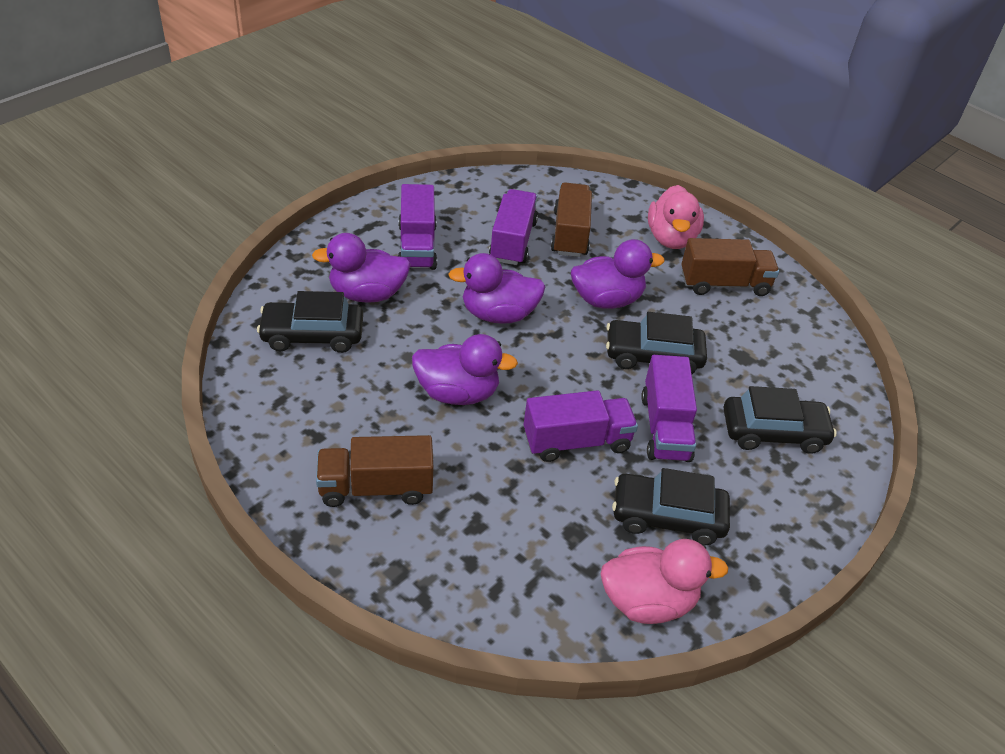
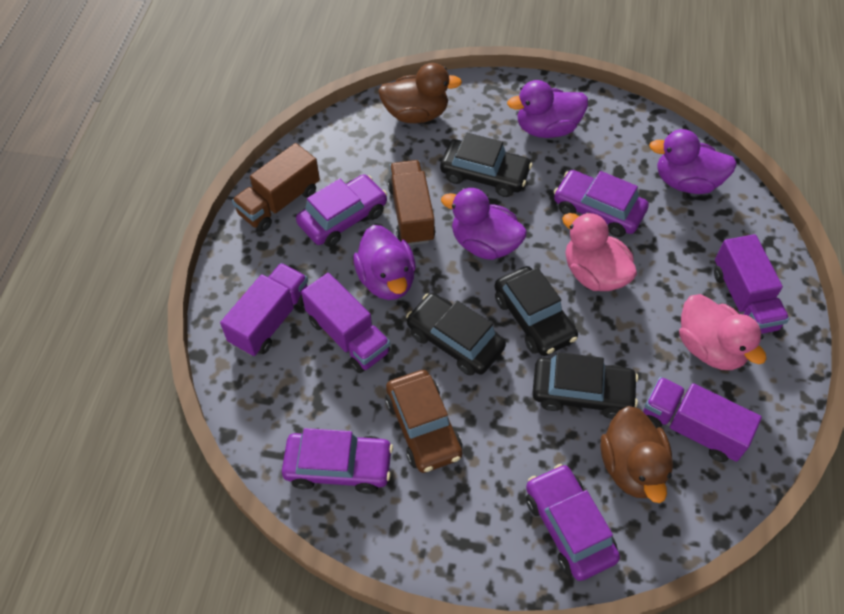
brown car: none = 0 -> [385,370,463,473] = 1
brown duck: none = 0 -> [378,63,462,123] [601,406,673,503] = 2
brown truck: [316,435,433,507] [551,183,592,257] [681,238,779,296] = 3 -> [232,143,320,232] [388,160,436,246] = 2
purple car: none = 0 -> [282,428,393,494] [296,174,387,247] [526,464,620,581] [554,170,649,237] = 4

